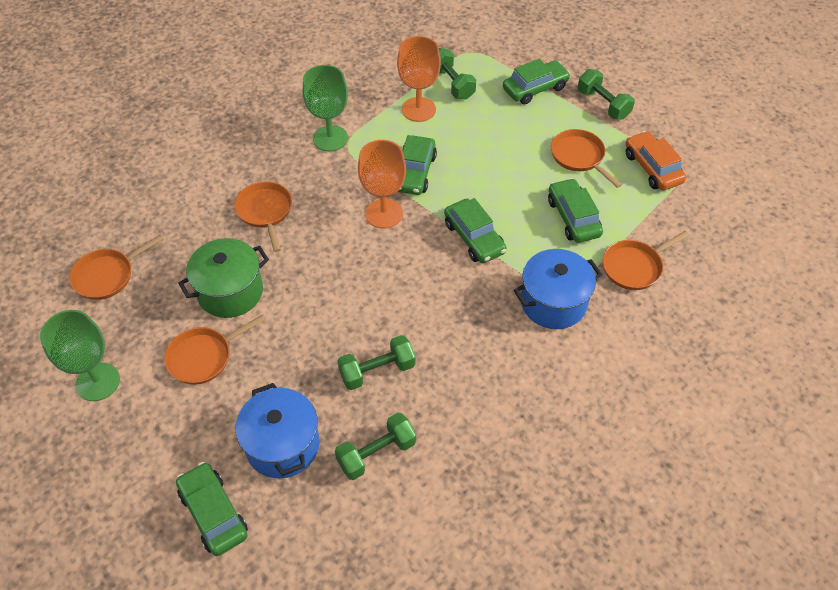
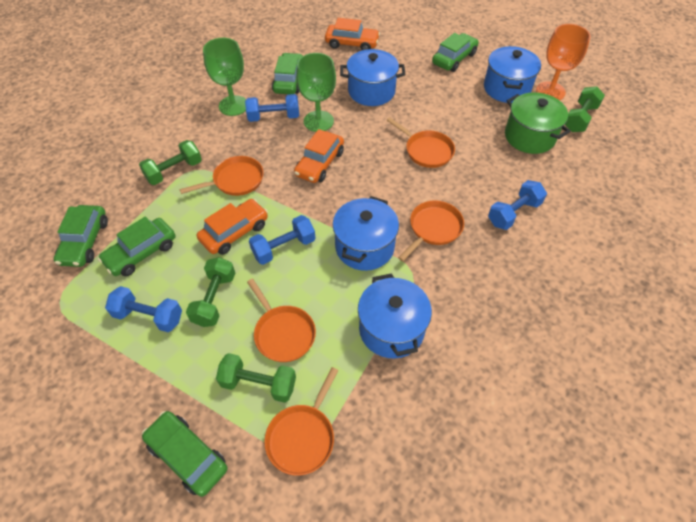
blue dumbbell: none = 0 -> [105,286,182,332] [245,94,299,122] [249,215,315,265] [488,180,547,230] = 4
blue pot: [235,383,319,478] [514,249,602,329] = 2 -> [333,196,399,271] [340,49,405,106] [358,273,432,358] [484,46,541,103] = 4
orange car: [625,131,686,190] = 1 -> [197,199,268,255] [294,129,344,183] [325,18,380,50] = 3
orange goblet: [358,140,406,228] [397,36,441,122] = 2 -> [536,24,591,100] = 1

